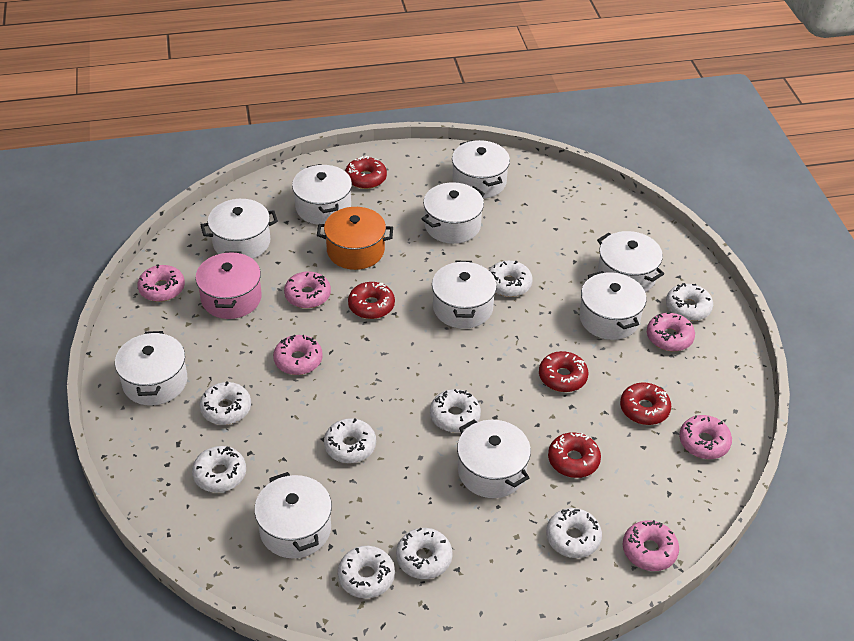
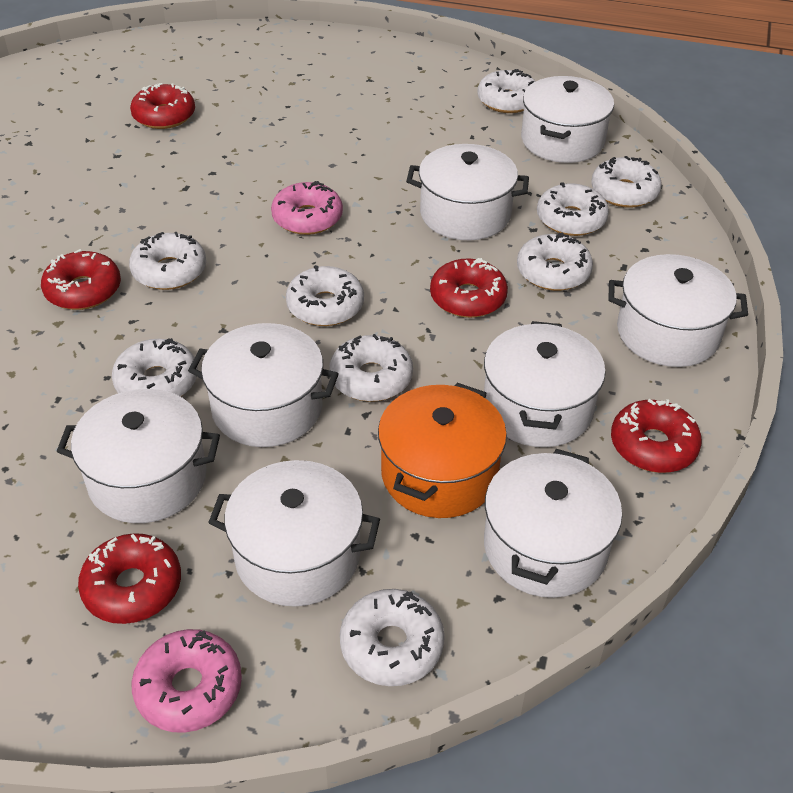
pink donut: [137,264,185,302] [273,335,323,375] [284,271,331,308] [623,520,679,571] [647,312,695,351] [679,415,732,459] = 6 -> [131,629,242,733] [271,181,343,235] = 2
pink pot: [196,251,262,319] = 1 -> none = 0
white pot: [115,331,187,406] [201,199,278,259] [254,472,332,558] [292,164,352,225] [422,182,485,244] [432,261,497,329] [452,140,510,198] [457,420,531,498] [579,271,646,340] [597,231,664,292] = 10 -> [57,389,220,523] [188,323,339,447] [208,460,380,607] [406,144,529,240] [484,321,606,447] [484,449,622,598] [521,76,614,163] [608,254,748,367] = 8

